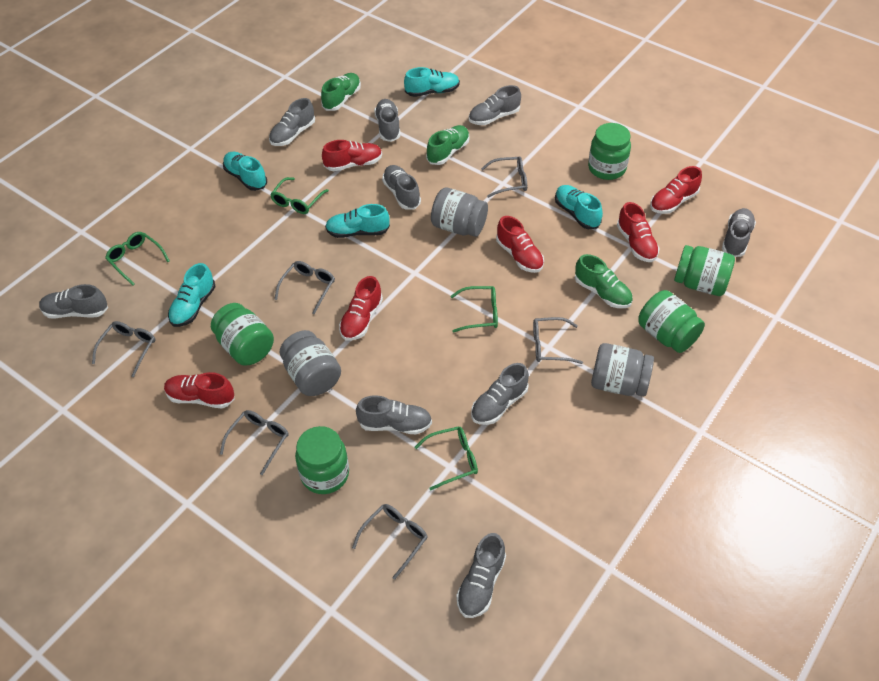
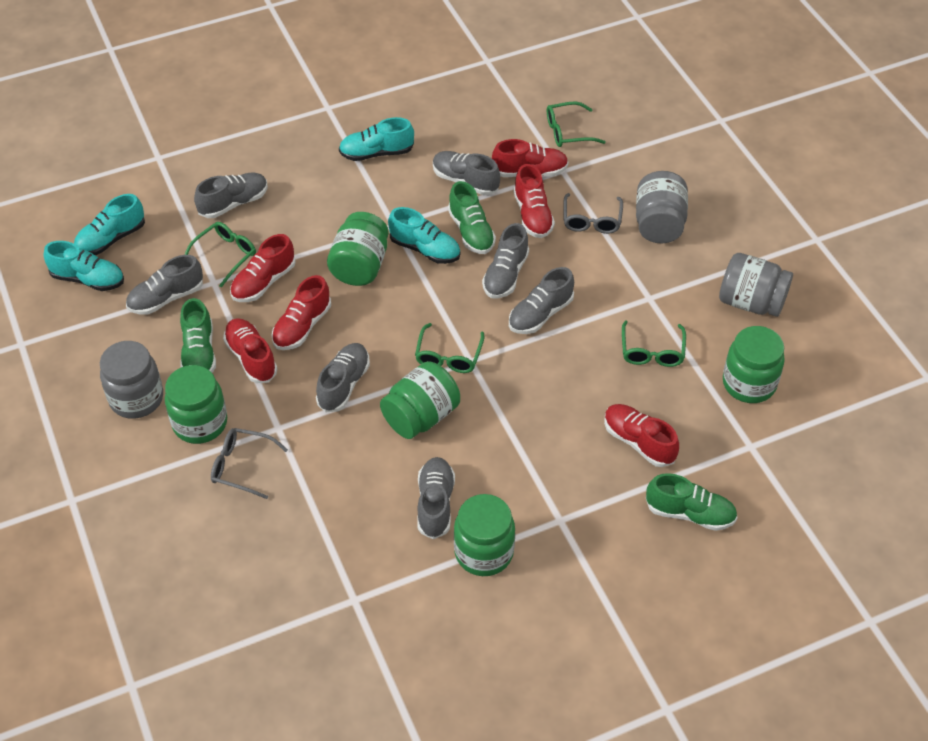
grey glasses: [92,321,155,377] [220,410,289,475] [274,261,335,314] [352,504,427,580] [481,156,527,198] [533,317,583,364] = 6 -> [211,428,288,499] [563,193,623,234] = 2
grey shoe: [39,284,108,318] [269,98,315,146] [356,395,432,434] [374,99,401,142] [382,165,421,210] [456,533,506,618] [469,85,521,125] [471,363,529,425] [722,208,756,257] = 9 -> [126,255,203,315] [194,172,268,218] [316,343,370,413] [417,457,455,539] [433,151,500,195] [482,223,529,298] [509,267,574,334] = 7
turquoise shoe: [168,263,215,327] [223,152,267,191] [325,204,390,238] [404,67,460,97] [555,185,603,229] = 5 -> [44,241,124,291] [74,194,145,255] [339,117,414,161] [388,207,460,264] = 4

